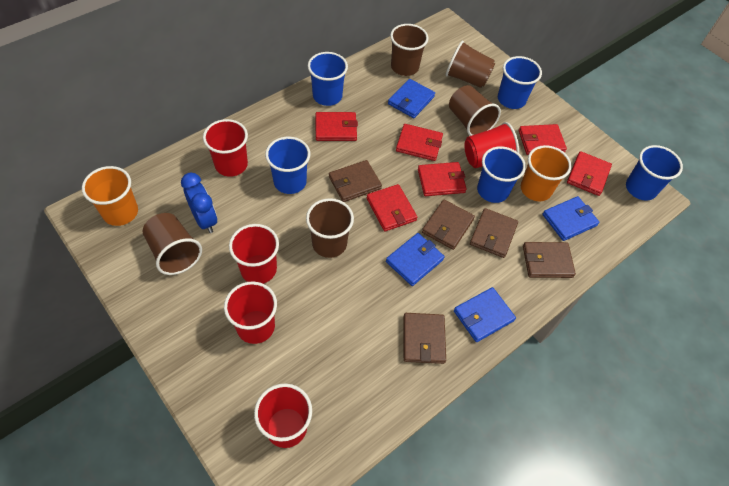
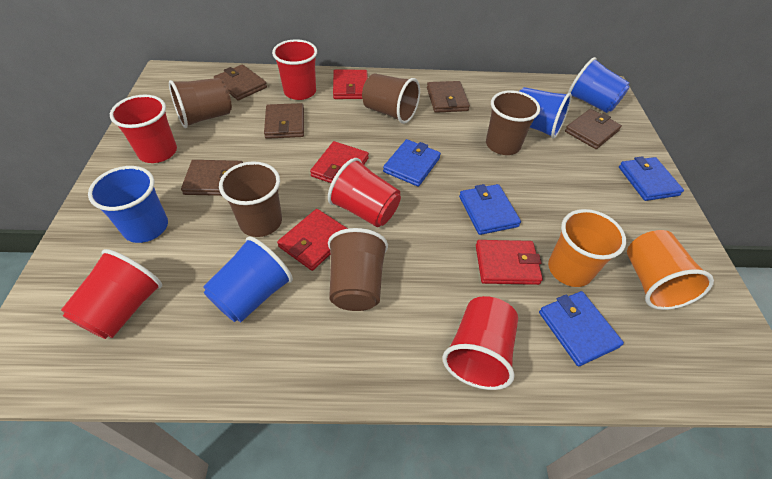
blue clock: [181,173,217,233] = 1 -> none = 0
blue cup: [265,137,310,194] [308,52,348,106] [477,146,526,203] [498,56,542,109] [626,145,683,201] = 5 -> [88,166,168,243] [203,236,293,322] [519,87,572,139] [568,57,630,113] = 4
red wallet: [315,112,358,141] [367,184,417,231] [396,124,443,161] [418,162,467,196] [519,124,567,155] [567,151,612,196] = 6 -> [277,209,348,271] [310,141,369,183] [333,70,368,99] [476,240,543,285] = 4

